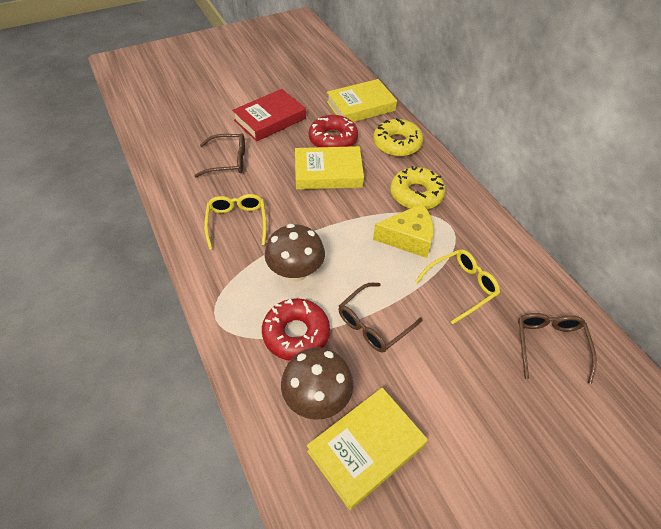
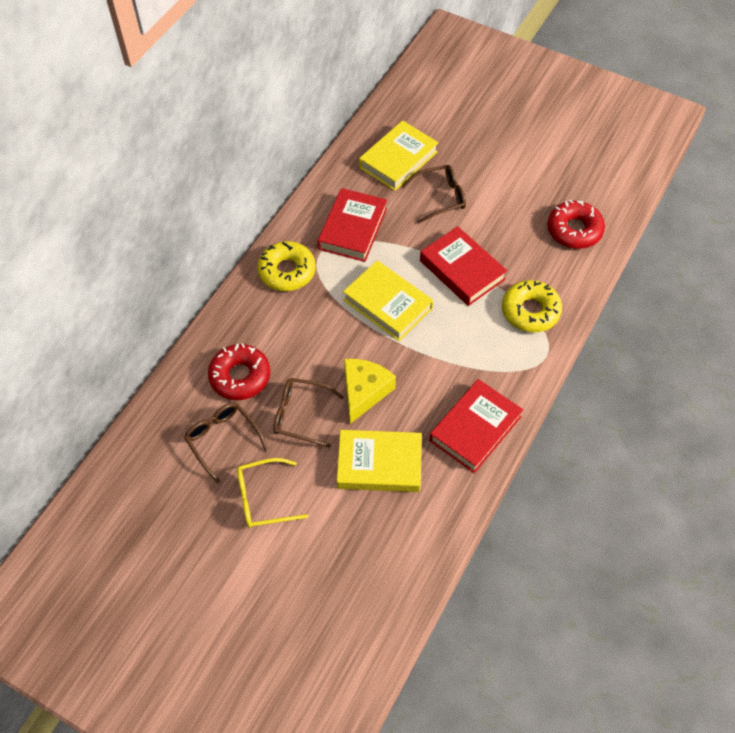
brown mushroom: [265,224,325,282] [281,347,353,420] = 2 -> none = 0
red book: [232,89,306,142] = 1 -> [318,188,387,262] [420,226,507,306] [429,379,523,473] = 3
yellow glasses: [204,194,267,250] [415,249,500,324] = 2 -> [237,458,308,528] = 1

